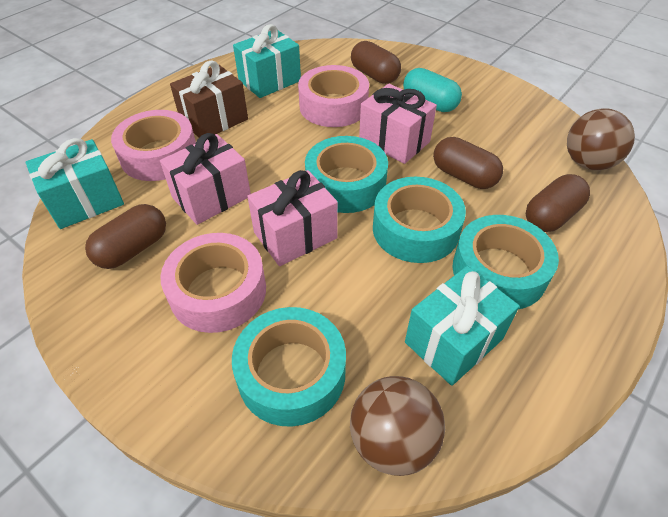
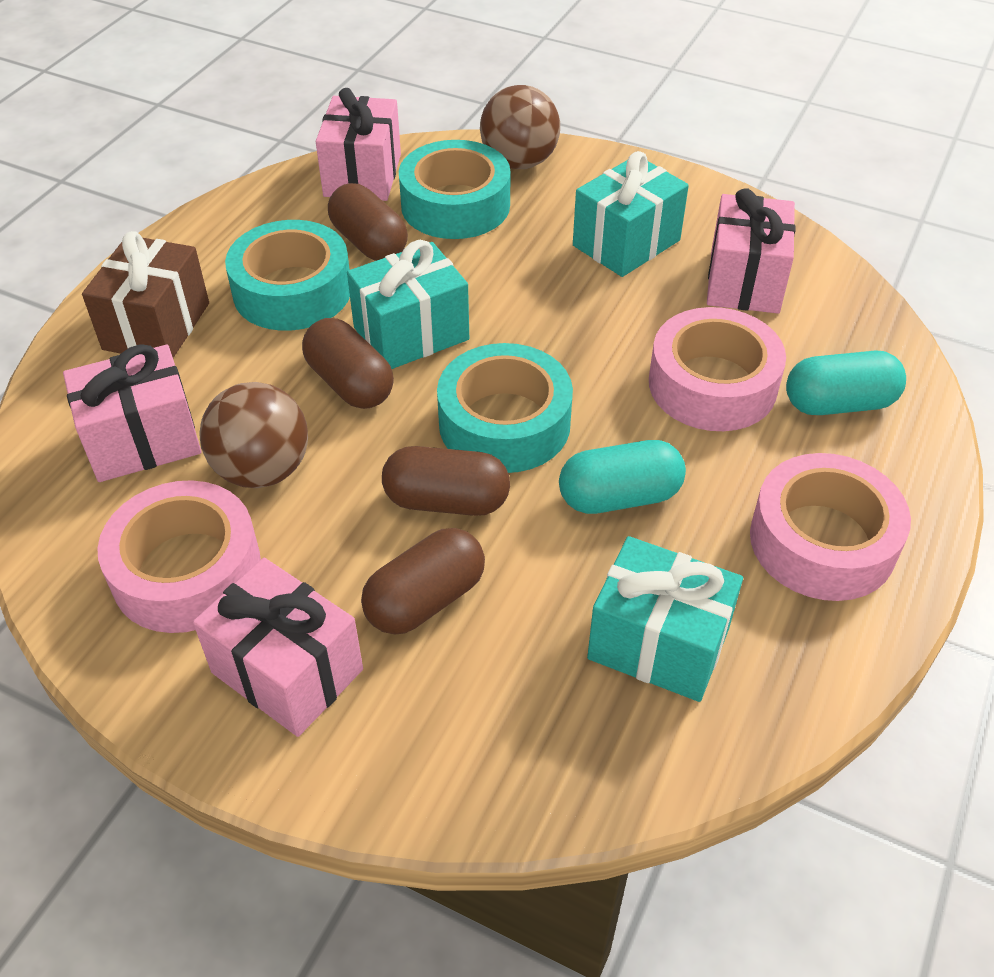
pink gift: [160,133,251,225] [247,170,338,266] [359,84,437,164] = 3 -> [63,344,201,482] [193,558,363,737] [316,88,401,201] [707,188,795,314] = 4
turquoise capsule: [403,68,462,112] = 1 -> [559,440,686,514] [786,351,906,415] = 2
turquoise tape: [232,307,346,427] [305,136,388,213] [373,177,466,263] [453,215,559,309] = 4 -> [225,220,350,331] [399,140,511,239] [437,343,573,473] = 3

